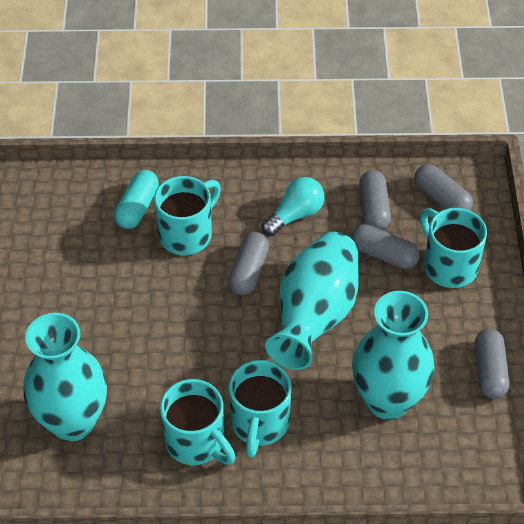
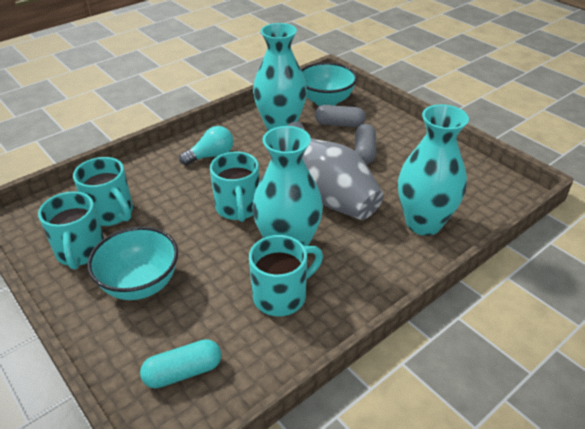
grey capsule: [228,232,269,295] [351,224,420,269] [359,170,391,230] [415,164,473,211] [475,328,510,399] = 5 -> [315,105,366,127] [355,124,376,164] = 2
grey vase: none = 0 -> [287,122,384,220] = 1
turquoise bowl: none = 0 -> [87,227,178,300] [301,62,357,106] = 2

